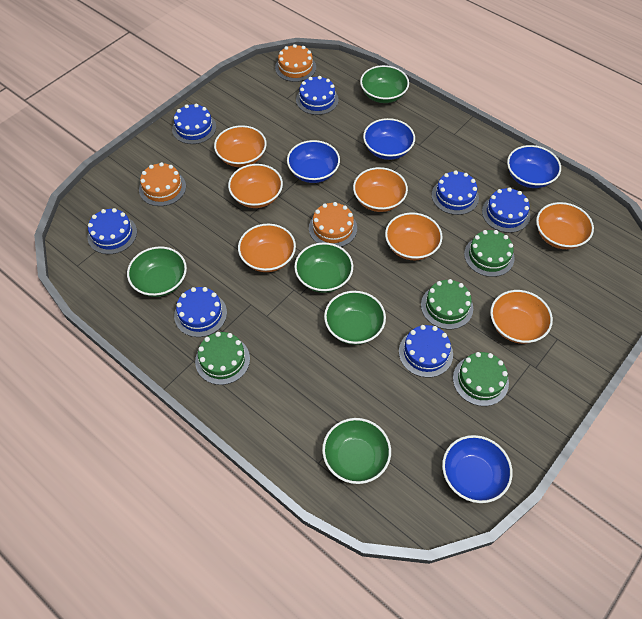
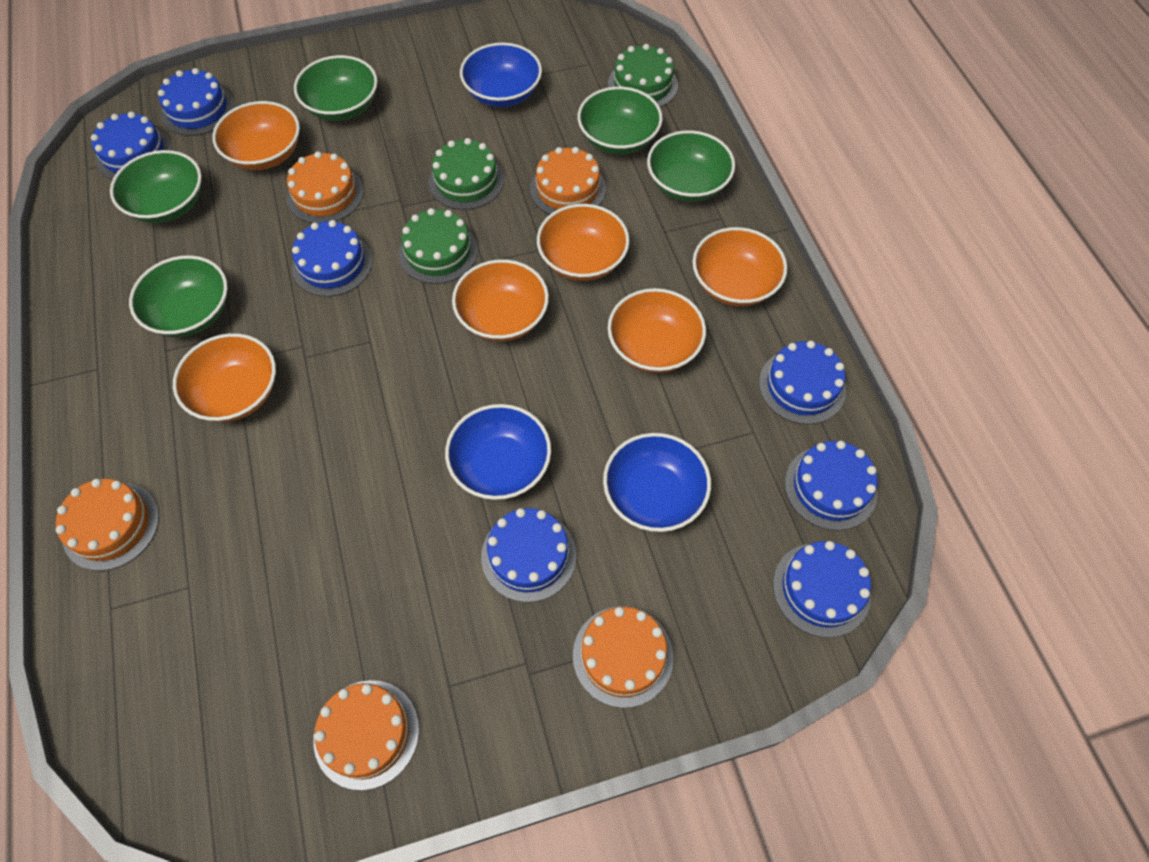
blue bowl: [287,140,340,183] [363,118,415,160] [442,435,513,503] [507,145,561,188] = 4 -> [445,404,551,500] [460,42,542,107] [603,433,711,532] = 3
green cake: [195,332,250,385] [421,279,473,329] [453,352,509,406] [464,230,515,277] = 4 -> [398,208,478,284] [429,138,504,210] [608,44,678,107] = 3
orange bowl: [214,125,267,167] [228,164,283,208] [238,224,296,272] [353,167,408,212] [385,213,443,260] [490,290,553,344] [536,202,594,249] = 7 -> [173,333,276,422] [212,101,300,170] [452,259,549,341] [537,204,630,281] [608,288,706,373] [692,227,787,306] = 6
orange cake: [139,162,186,206] [275,44,316,82] [309,202,357,247] = 3 -> [56,479,159,571] [287,152,364,223] [313,680,419,790] [530,147,606,215] [573,606,673,708] = 5

